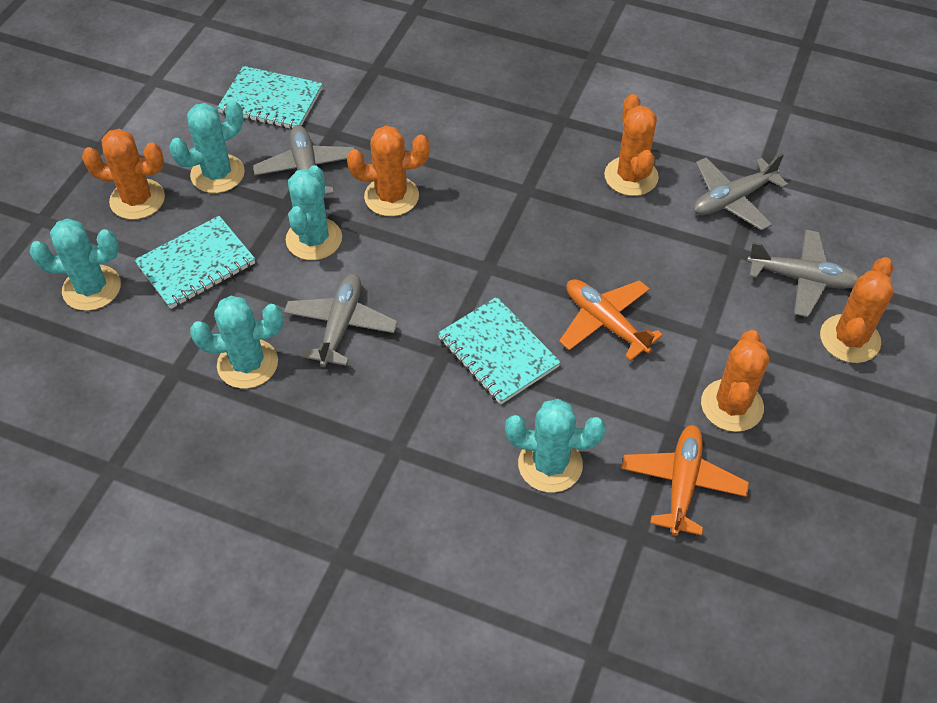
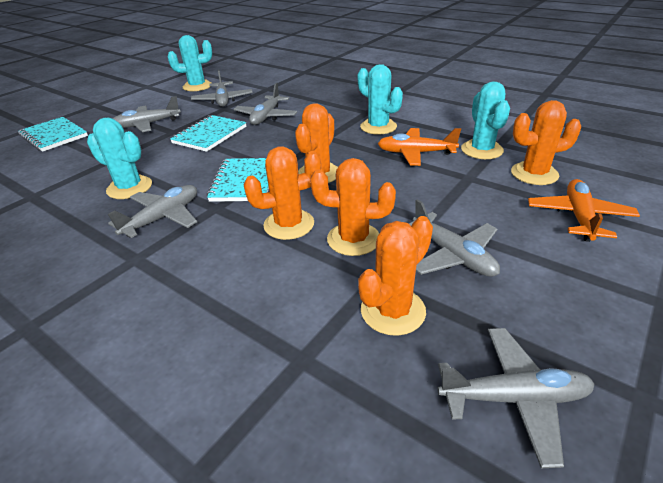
grey plane: [253,125,355,195] [284,274,398,367] [693,153,788,230] [747,230,859,317] = 4 -> [108,185,197,238] [113,96,181,132] [191,70,253,107] [234,83,297,125] [409,199,500,277] [437,328,595,468] = 6
turquoise cactus: [29,218,121,311] [169,100,245,193] [190,296,283,389] [286,165,342,260] [505,399,606,492] = 5 -> [87,118,152,199] [168,35,212,91] [358,64,403,135] [461,81,510,159] = 4

